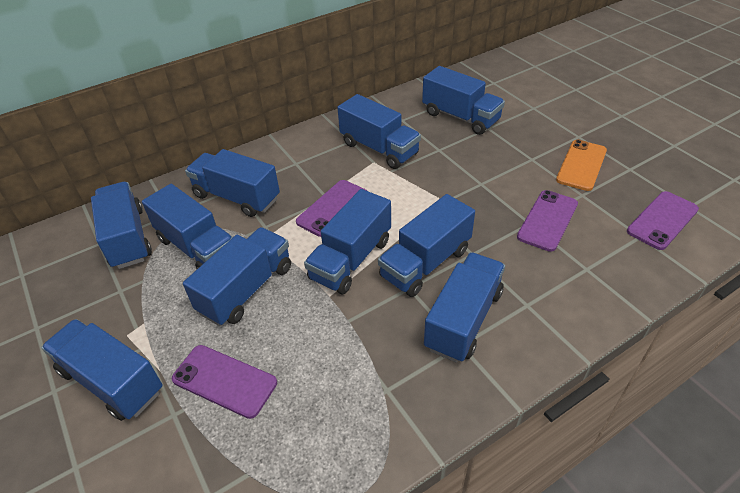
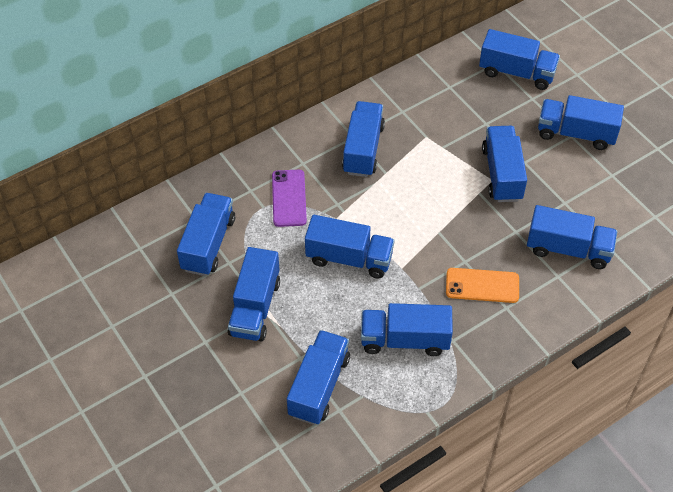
purple phone: [172,345,277,419] [296,180,367,237] [517,190,578,252] [627,191,699,250] = 4 -> [272,170,307,227] = 1

